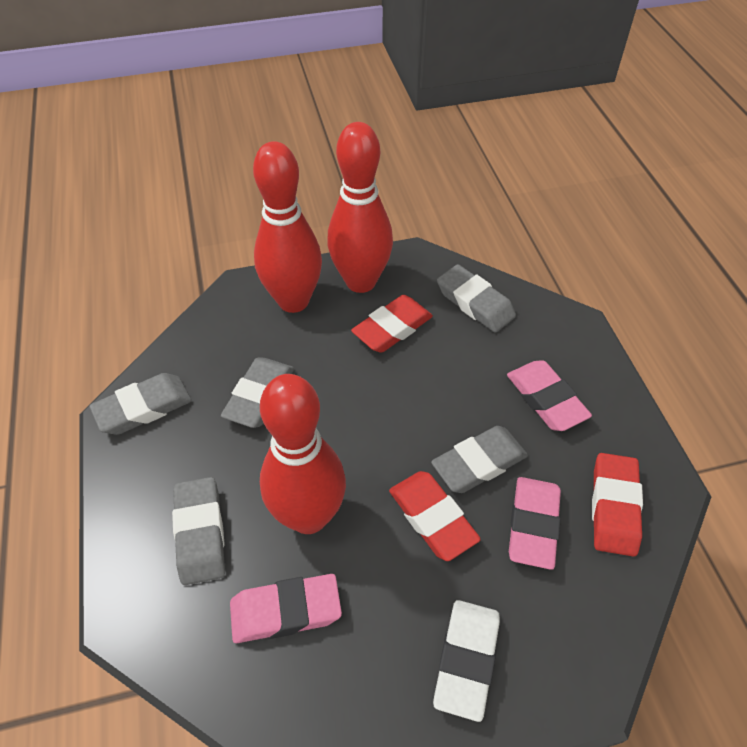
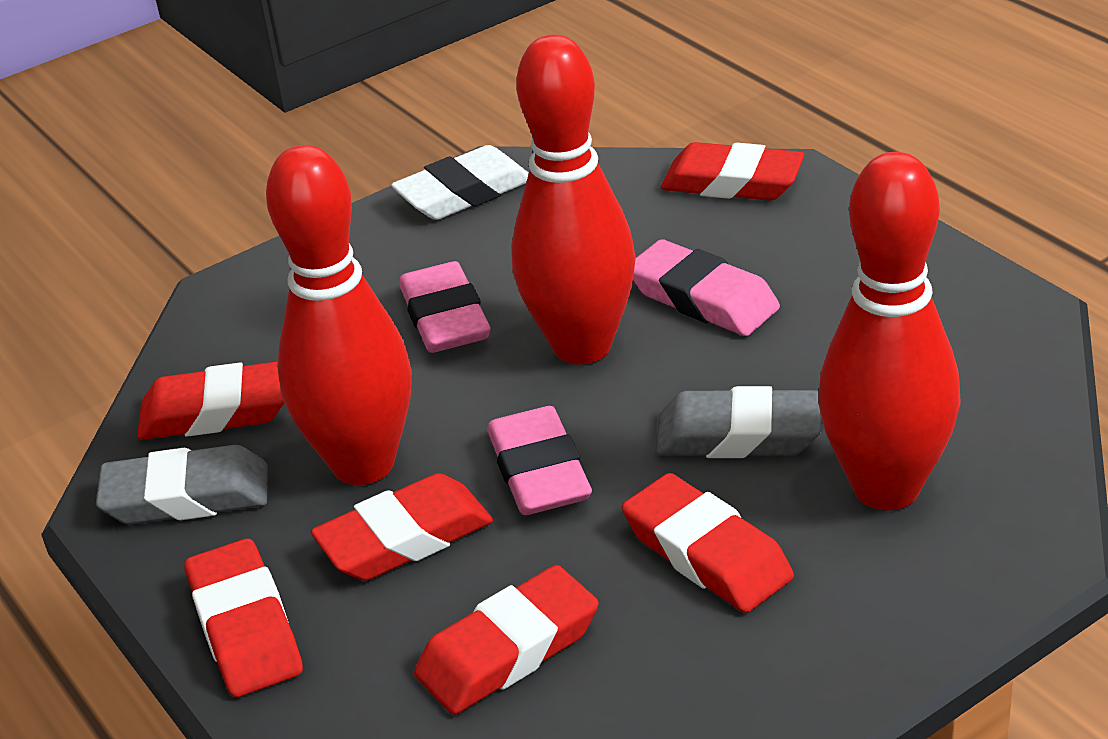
grey eraser: [90,373,192,435] [172,477,225,585] [221,357,294,428] [431,426,528,493] [437,264,516,333] = 5 -> [96,445,268,524] [656,386,822,458] = 2
red eraser: [351,295,433,353] [389,471,481,561] [592,453,643,557] = 3 -> [137,361,284,440] [184,538,303,697] [311,473,493,581] [414,565,599,715] [622,473,794,613] [661,142,805,201] = 6

